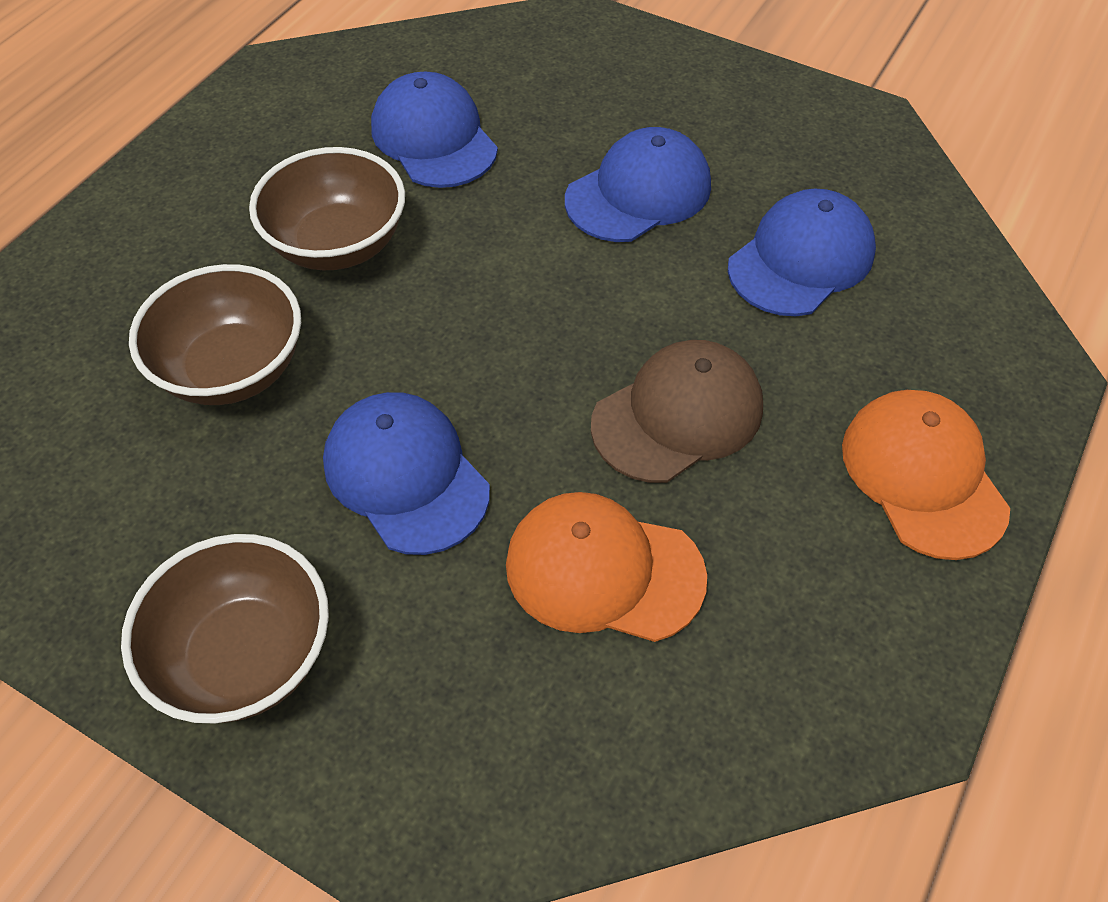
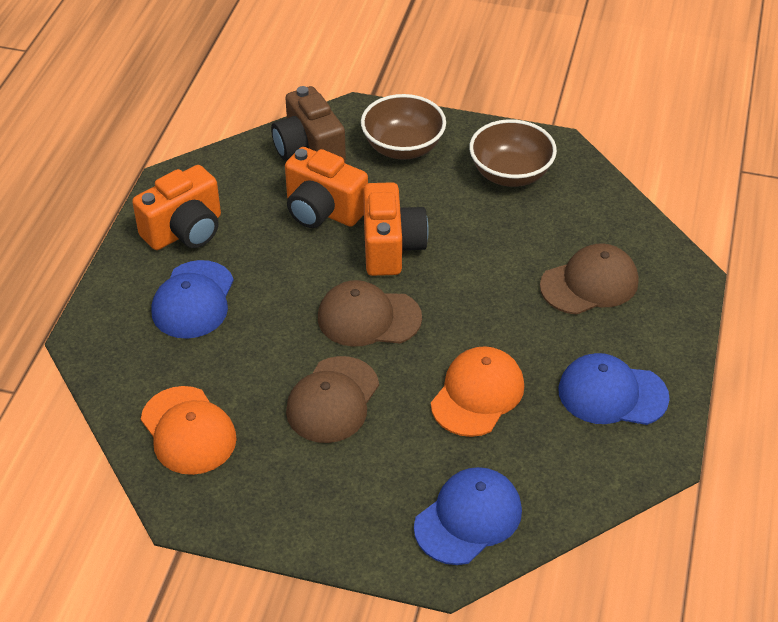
blue cap: [323,392,490,555] [371,71,498,188] [565,127,711,242] [728,189,876,316] = 4 -> [151,260,234,339] [414,467,522,565] [558,353,670,425] = 3
brown bowl: [121,534,329,724] [129,264,301,405] [249,147,405,270] = 3 -> [361,94,446,160] [469,119,557,187] = 2
brown camera: none = 0 -> [271,86,346,163] = 1
brown cap: [591,340,763,483] = 1 -> [286,356,379,443] [318,280,422,347] [540,243,638,315] = 3
orange camera: none = 0 -> [132,165,221,250] [285,147,368,228] [363,182,429,276] = 3

